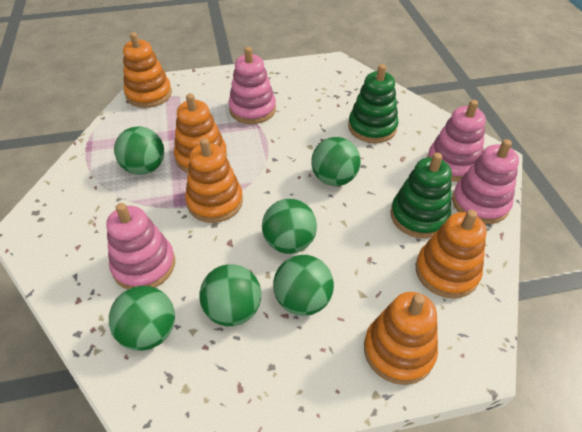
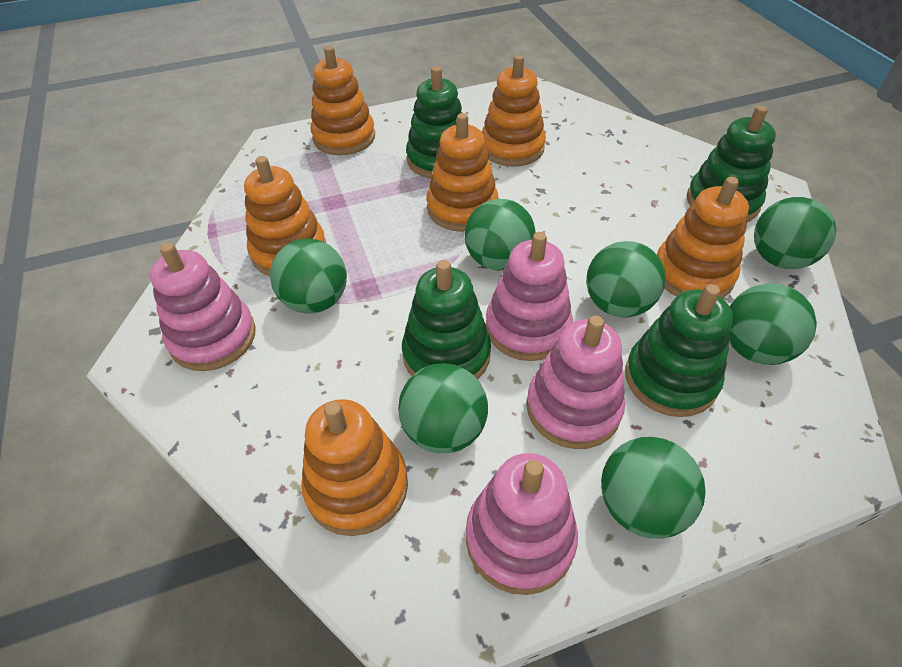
green ball: [109,286,175,351] [114,126,164,175] [199,264,261,326] [262,199,317,254] [273,255,334,316] [311,137,361,186] = 6 -> [270,238,347,314] [398,363,488,453] [465,199,536,271] [586,241,665,317] [601,437,706,539] [729,284,817,365] [754,197,836,269] = 7
green stacking toy: [348,64,398,143] [391,153,452,238] = 2 -> [402,260,491,379] [406,66,462,179] [625,284,733,417] [687,106,776,222] = 4
orange stacking toy: [123,32,172,108] [174,93,227,173] [185,138,243,223] [364,292,438,385] [416,210,486,299] = 5 -> [244,156,326,276] [301,399,408,536] [311,46,375,155] [427,113,499,232] [482,55,546,167] [657,177,749,298] = 6

